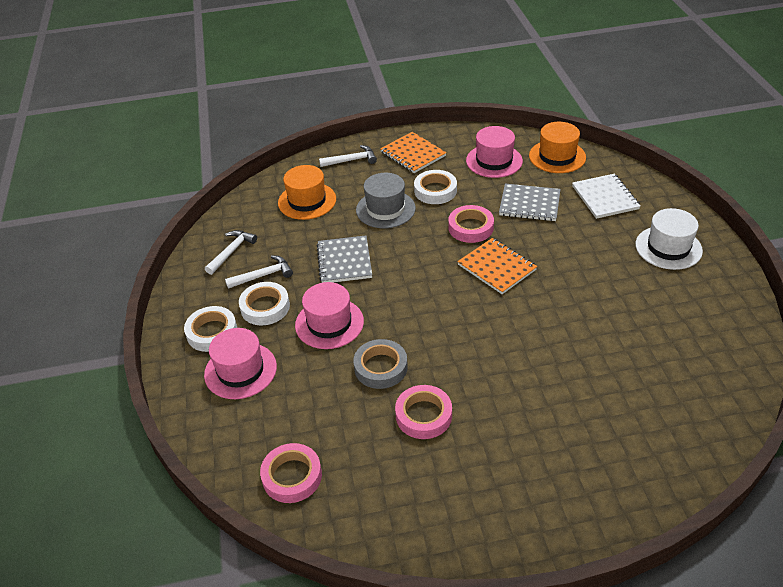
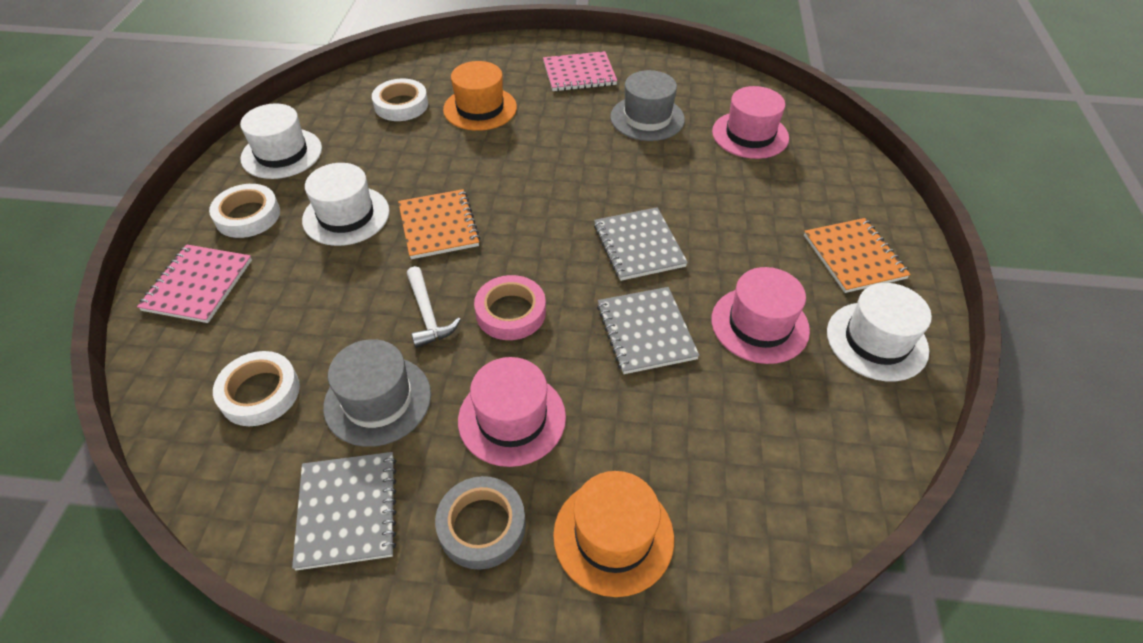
grey hat: [356,173,416,228] = 1 -> [323,339,431,447] [610,70,685,141] = 2
grey notebook: [317,235,372,283] [499,184,561,221] = 2 -> [292,452,396,571] [594,207,688,281] [597,287,700,374] = 3
pink notebook: none = 0 -> [137,244,252,323] [543,51,617,91] = 2
pink tape: [260,443,322,503] [395,385,452,439] [448,205,494,243] = 3 -> [474,275,546,340] = 1
white hammer: [205,230,257,275] [225,255,293,289] [319,145,377,167] = 3 -> [407,266,461,348] = 1
white hat: [635,208,703,270] = 1 -> [240,103,322,179] [302,163,390,246] [827,283,932,381] = 3
white notebook: [572,174,640,219] = 1 -> none = 0

